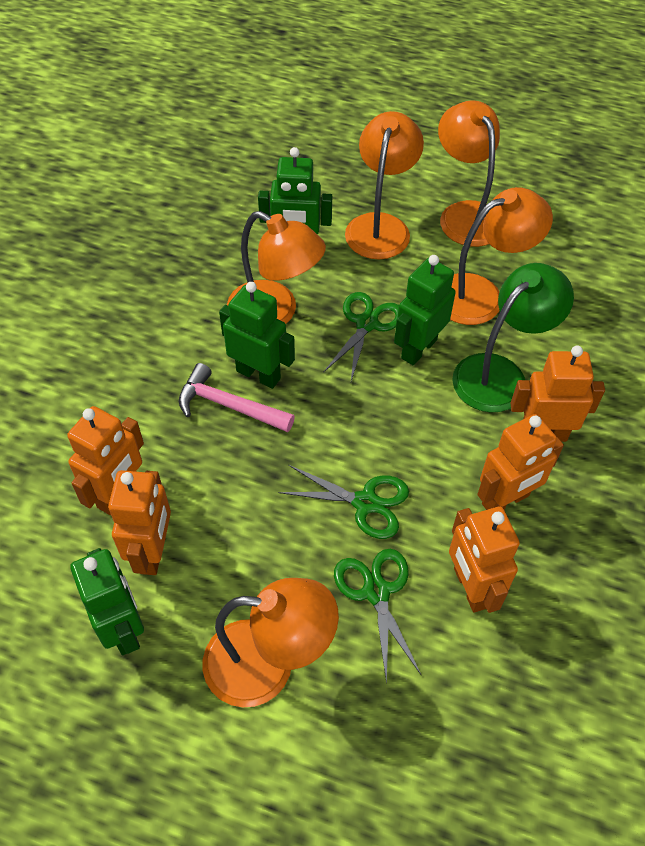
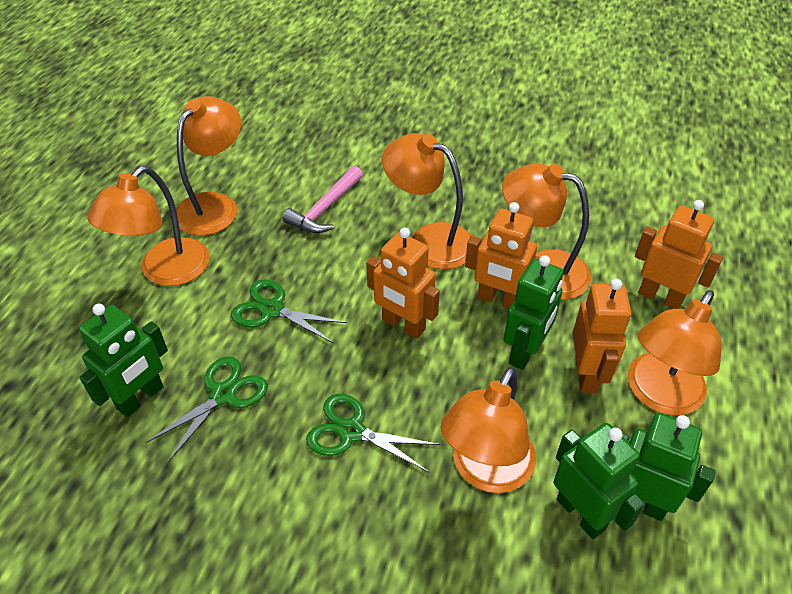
green lamp: [452,263,574,412] = 1 -> none = 0
orange lamp: [203,578,339,707] [227,211,326,324] [345,111,424,259] [438,100,500,247] [450,187,553,325] = 5 -> [87,166,210,286] [176,96,241,236] [382,133,472,269] [441,366,536,493] [502,163,591,300] [628,290,722,415] = 6
orange robot: [67,406,144,515] [108,470,171,575] [449,507,520,613] [477,414,564,510] [510,345,605,442] = 5 -> [366,228,440,339] [465,202,540,309] [572,279,631,393] [635,200,723,309] = 4

